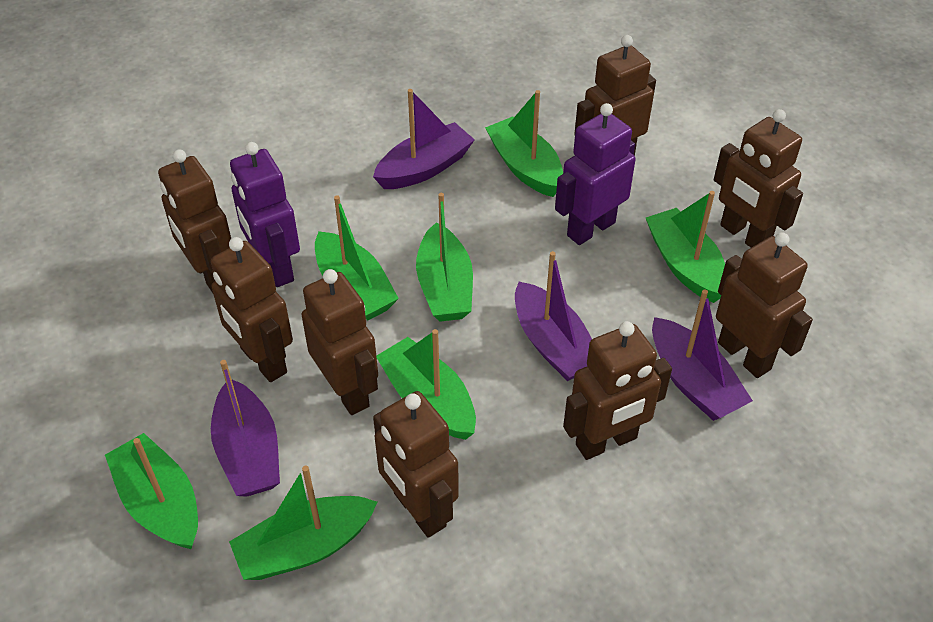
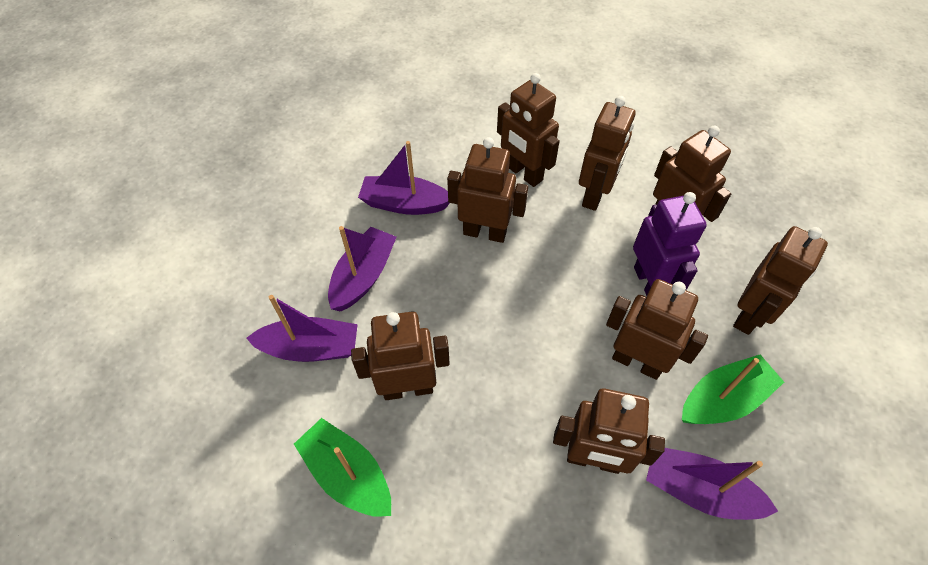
green boat: [105,433,198,549] [229,466,377,580] [315,195,399,320] [376,329,476,440] [416,193,473,322] [485,90,563,197] [646,191,725,303] = 7 -> [294,418,391,517] [682,355,784,424] = 2
purple robot: [230,142,300,287] [555,103,636,245] = 2 -> [633,192,707,296] = 1

